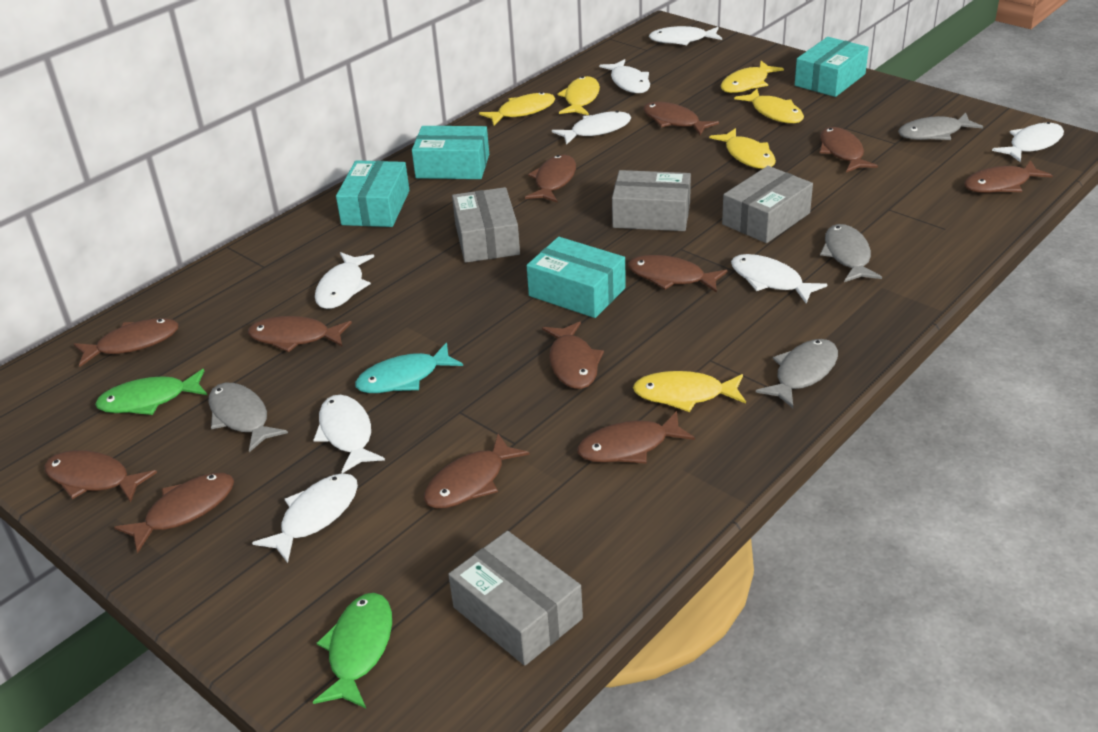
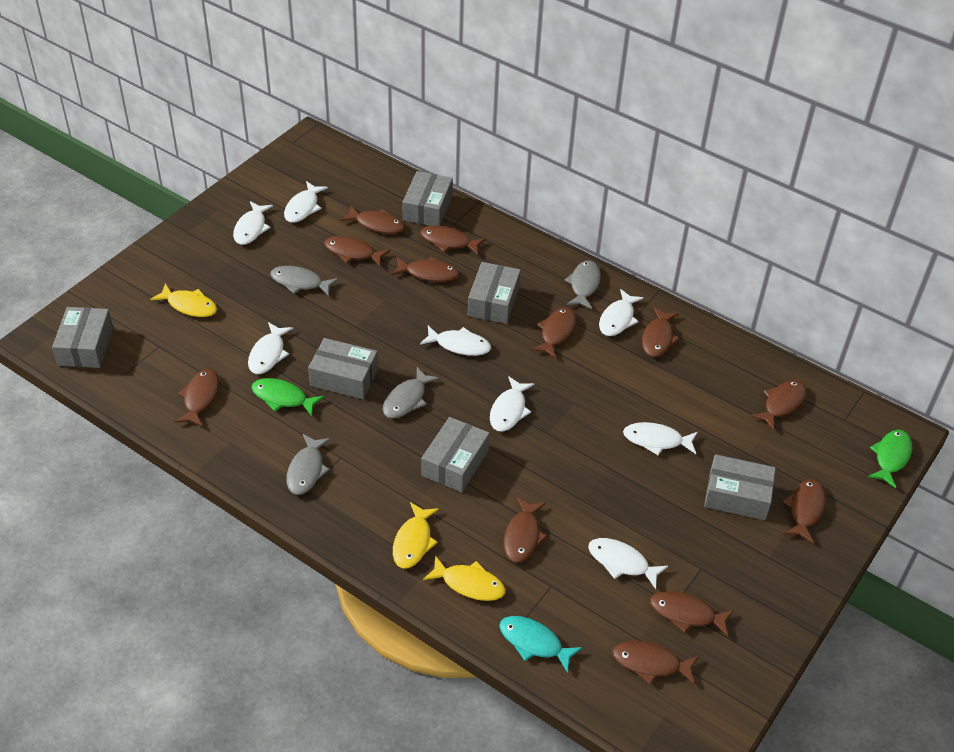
grey box: [448,531,583,666] [452,187,520,263] [612,170,691,231] [722,166,813,243] = 4 -> [52,307,113,368] [308,338,378,399] [403,171,453,226] [422,417,490,492] [468,262,521,324] [704,454,776,520] = 6
turquoise box: [336,160,410,227] [412,126,489,179] [526,237,626,318] [795,37,869,97] = 4 -> none = 0
yellow fish: [479,92,556,125] [557,76,600,115] [633,371,746,412] [709,128,776,169] [721,61,784,93] [734,89,804,123] = 6 -> [150,283,217,317] [393,502,439,568] [423,555,506,601] = 3

